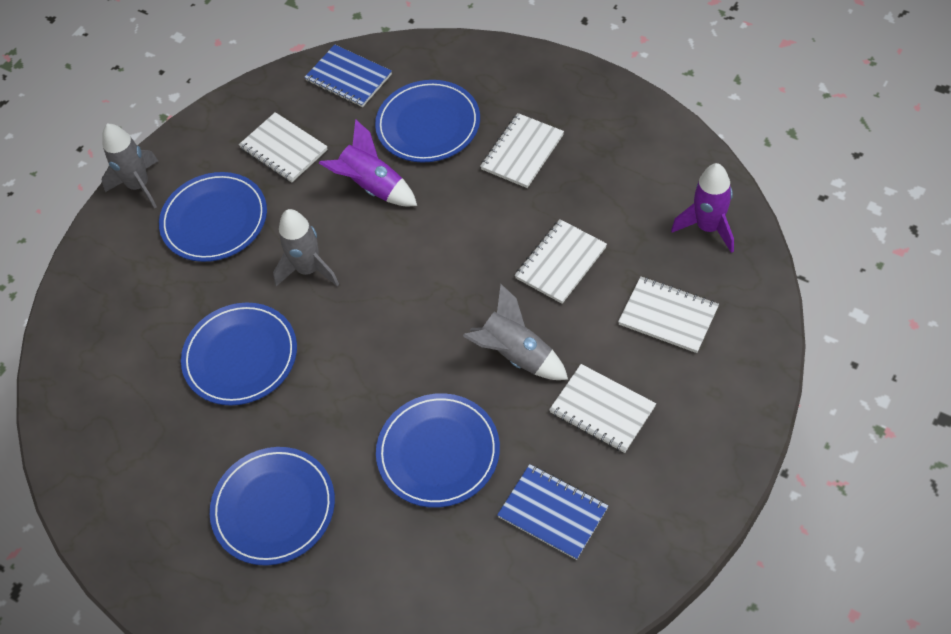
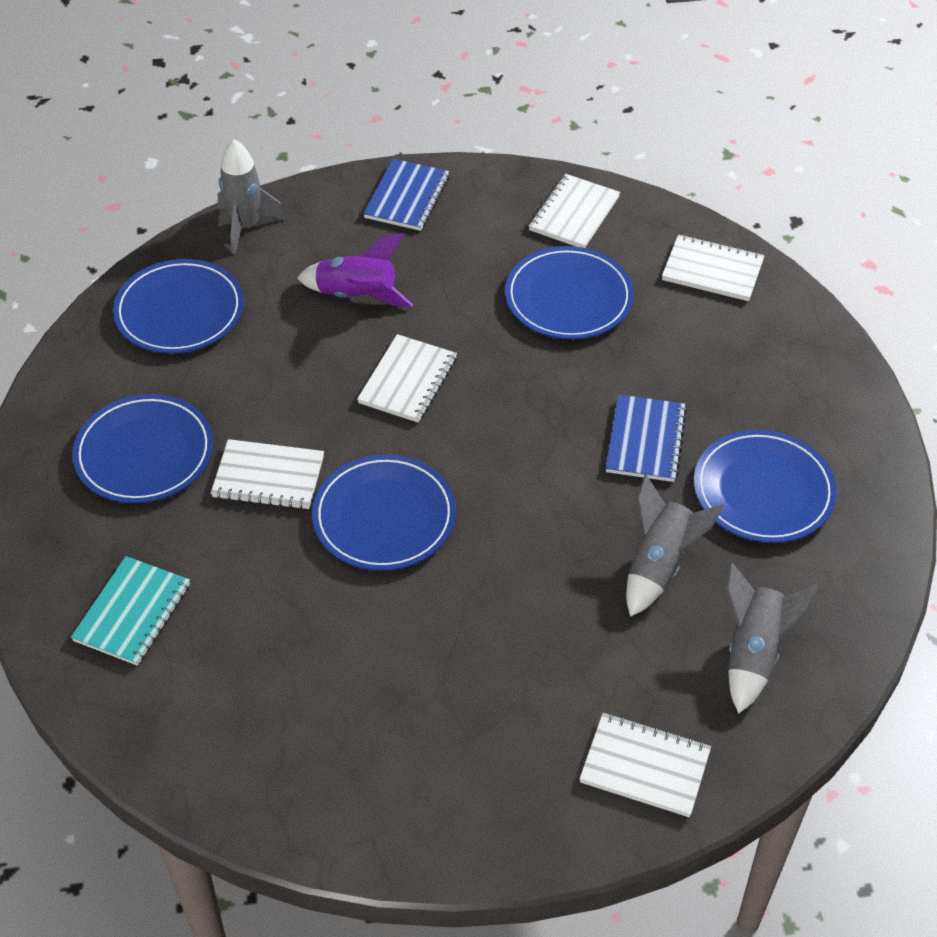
purple rocket: [319,119,417,206] [671,163,734,253] = 2 -> [297,233,413,307] = 1
turquoise notebook: none = 0 -> [71,556,190,666] = 1

